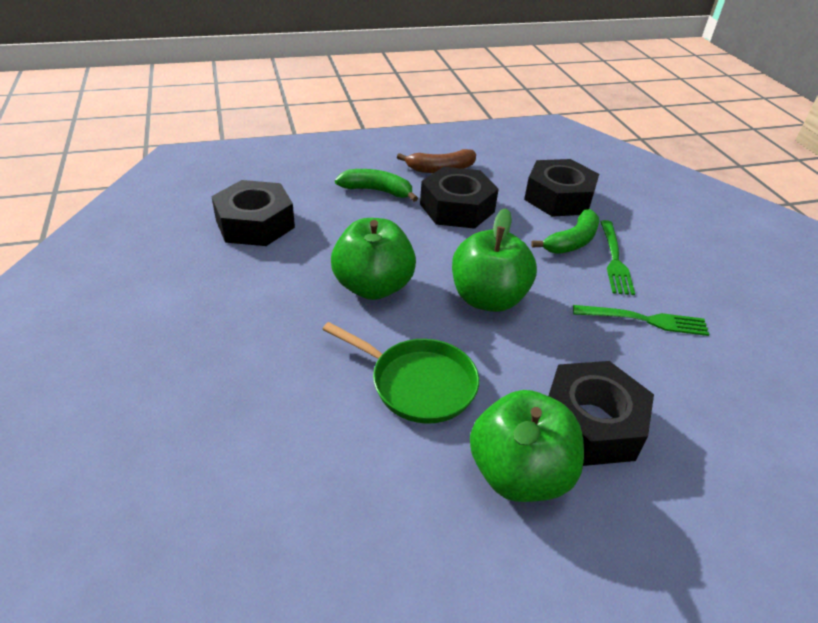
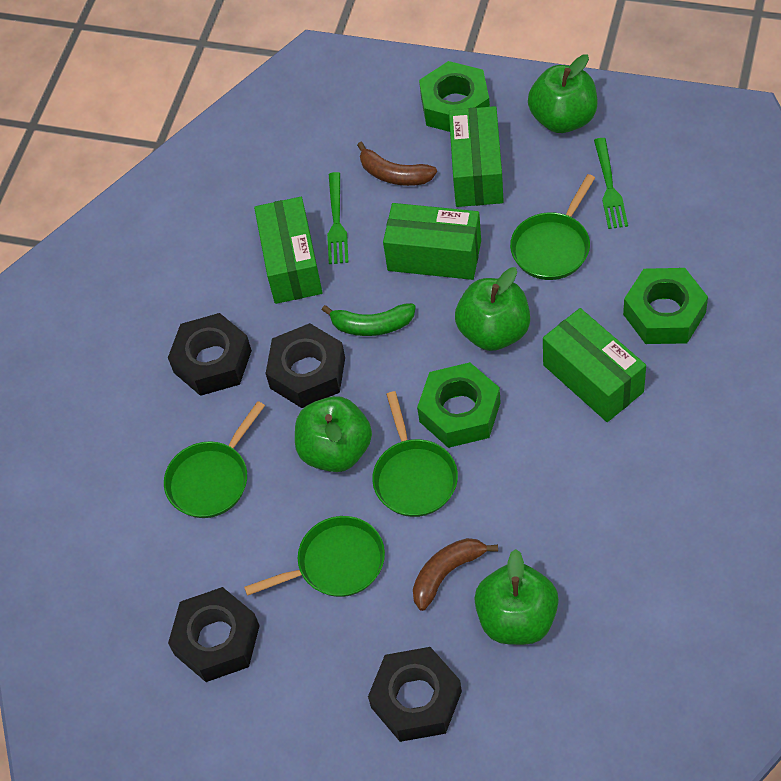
brown banana: [397,149,476,173] = 1 -> [357,142,437,186] [413,538,498,611] = 2
green apple: [331,218,416,300] [452,208,537,312] [470,390,584,502] = 3 -> [295,396,372,472] [455,267,530,351] [474,549,559,645] [528,54,598,133] = 4
green banana: [335,169,418,202] [531,209,599,254] = 2 -> [322,303,416,336] = 1
green box: none = 0 -> [254,197,323,304] [383,203,481,280] [449,106,504,207] [543,308,646,422] = 4
green nut: none = 0 -> [417,362,501,448] [419,61,490,132] [623,268,708,344] = 3
green pan: [322,322,479,424] = 1 -> [164,401,265,518] [244,516,385,597] [372,391,458,517] [510,174,595,280] = 4

